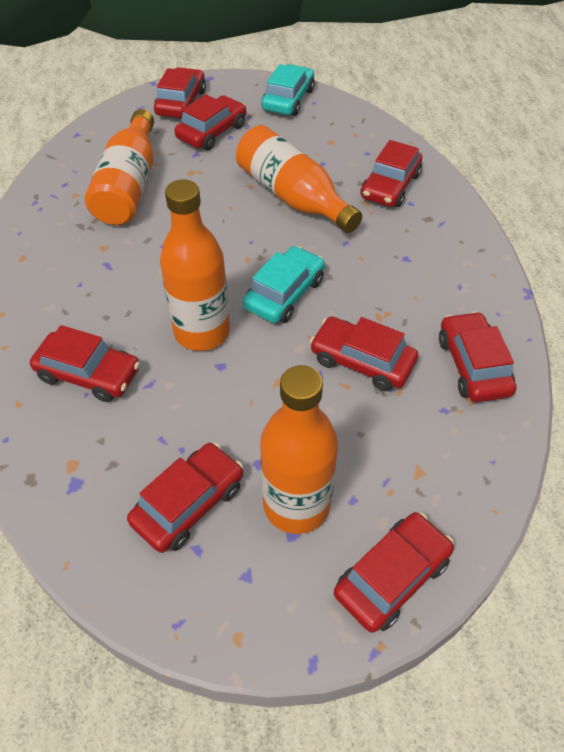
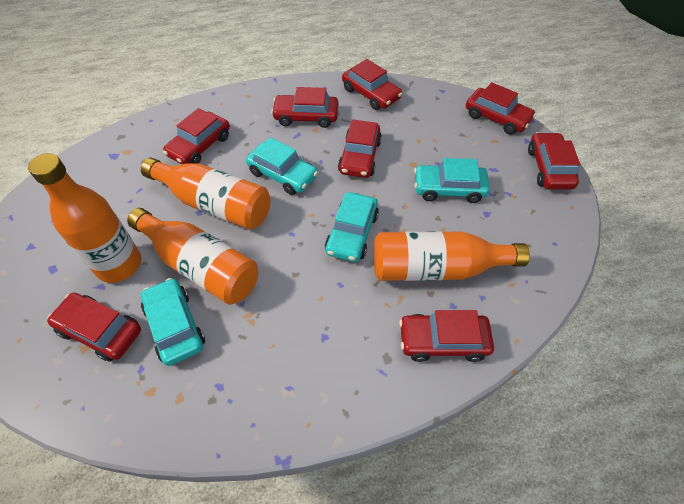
turquoise car: [243,246,325,323] [261,64,315,116] = 2 -> [141,278,205,366] [246,137,318,195] [325,192,379,262] [414,158,490,203] = 4

